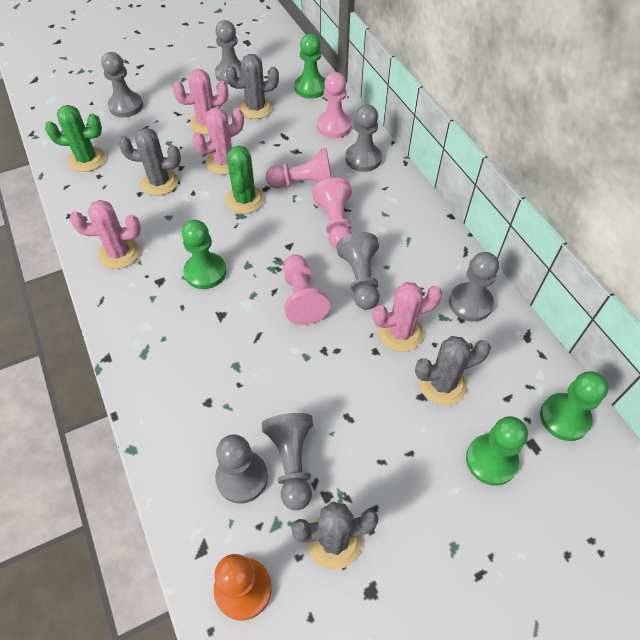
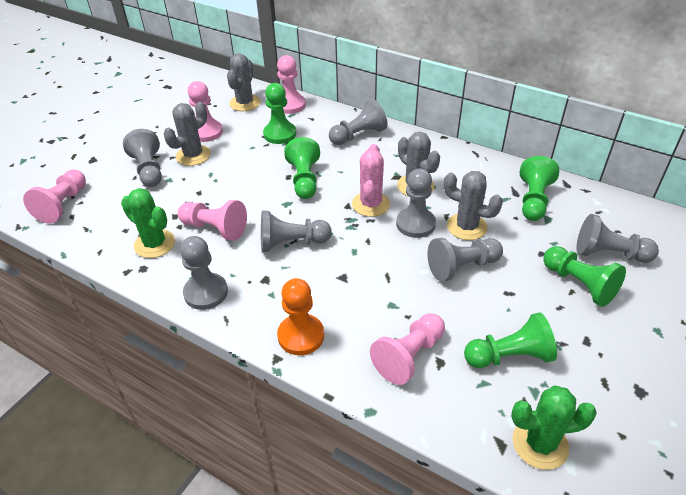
green pawn: [182,220,226,289] [294,34,325,99] [466,416,528,486] [540,371,608,441] = 4 -> [263,83,296,144] [284,137,320,199] [464,312,557,368] [520,156,559,221] [543,246,626,307] = 5
pink cactus: [69,200,141,269] [172,69,228,135] [192,108,244,175] [372,282,443,352] = 4 -> [352,144,390,217] = 1
pink pawn: [266,148,332,189] [283,255,330,325] [312,178,352,249] [317,72,352,138] = 4 -> [23,170,86,223] [178,200,247,241] [188,81,223,142] [277,55,306,114] [370,313,445,385] = 5

